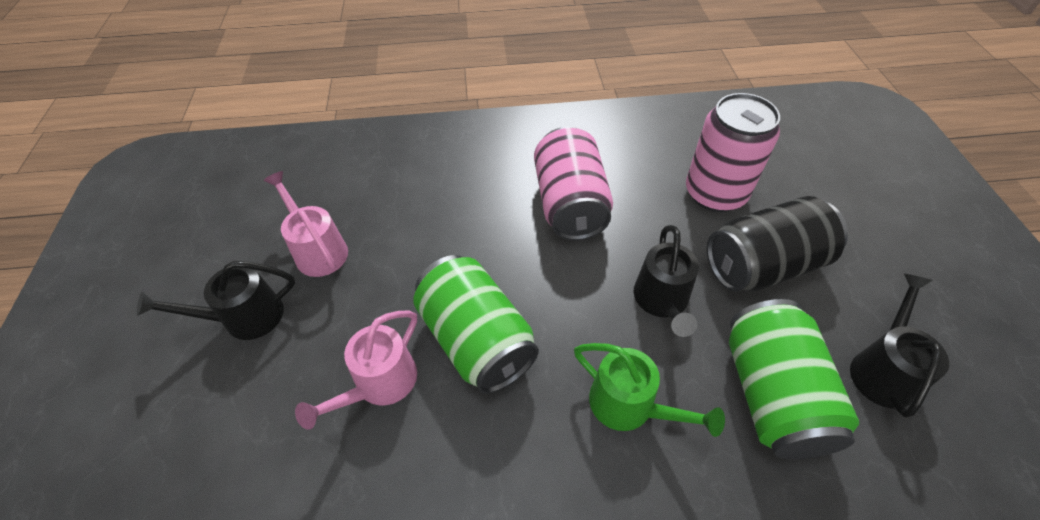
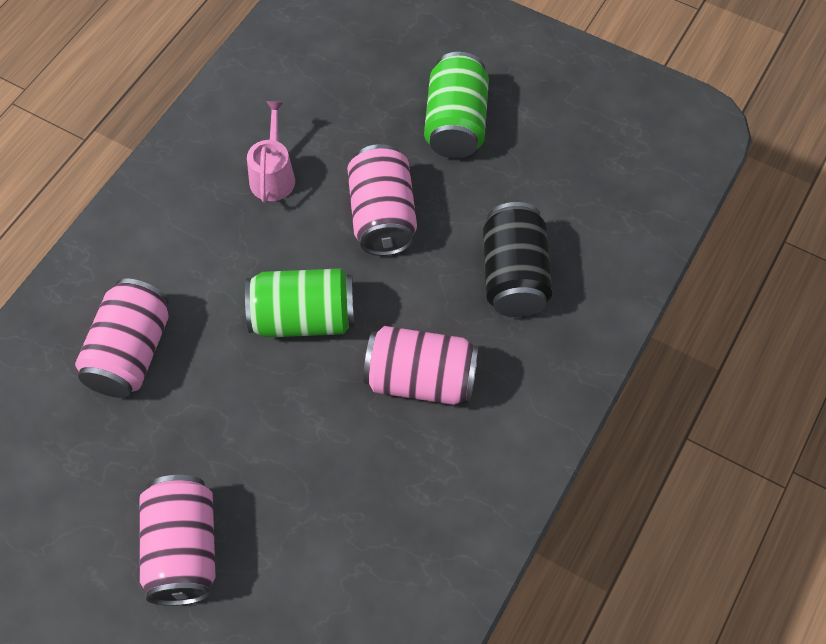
black watering can: [137,261,295,340] [634,225,699,337] [850,274,949,418] = 3 -> none = 0
green watering can: [574,343,725,437] = 1 -> none = 0
pink can: [534,127,613,240] [686,93,780,212] = 2 -> [75,279,169,398] [140,475,215,606] [347,144,417,256] [363,326,479,405] = 4
pink watering can: [264,171,348,277] [295,310,417,430] = 2 -> [247,101,295,202] = 1

